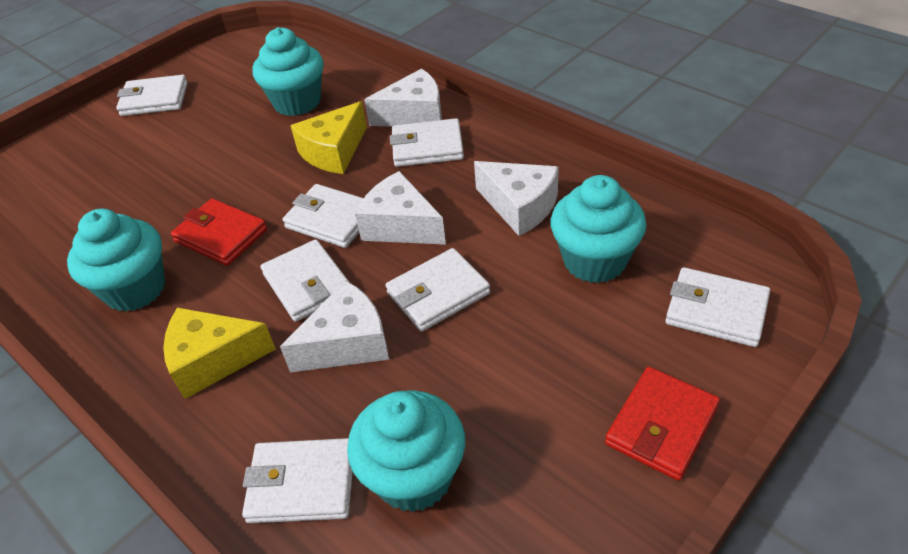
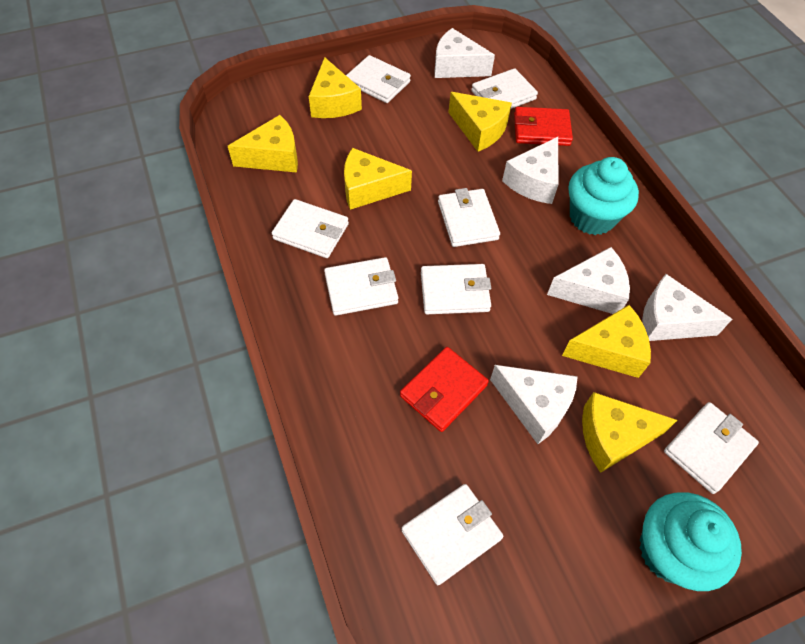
turquoise cupcake: [67,209,165,312] [253,27,324,116] [347,390,465,512] [550,175,646,283] = 4 -> [569,157,639,235] [640,493,742,591] = 2
white cheese: [280,280,389,372] [355,171,446,245] [364,68,442,127] [474,161,559,236] = 4 -> [434,28,495,78] [490,365,578,444] [502,137,559,204] [547,247,630,314] [642,274,732,341] = 5
white wallet: [116,75,188,116] [242,438,353,523] [261,239,350,322] [283,184,364,248] [386,248,490,332] [390,118,464,167] [665,267,770,347] = 7 -> [272,199,349,258] [324,257,398,316] [346,55,411,103] [402,484,503,585] [421,264,491,314] [438,188,500,247] [471,68,538,109] [664,402,759,494] = 8
yellow cheese: [163,307,276,399] [290,101,367,174] = 2 -> [228,115,298,173] [309,57,362,118] [344,148,412,210] [448,92,512,152] [562,305,651,378] [582,392,678,473] = 6

